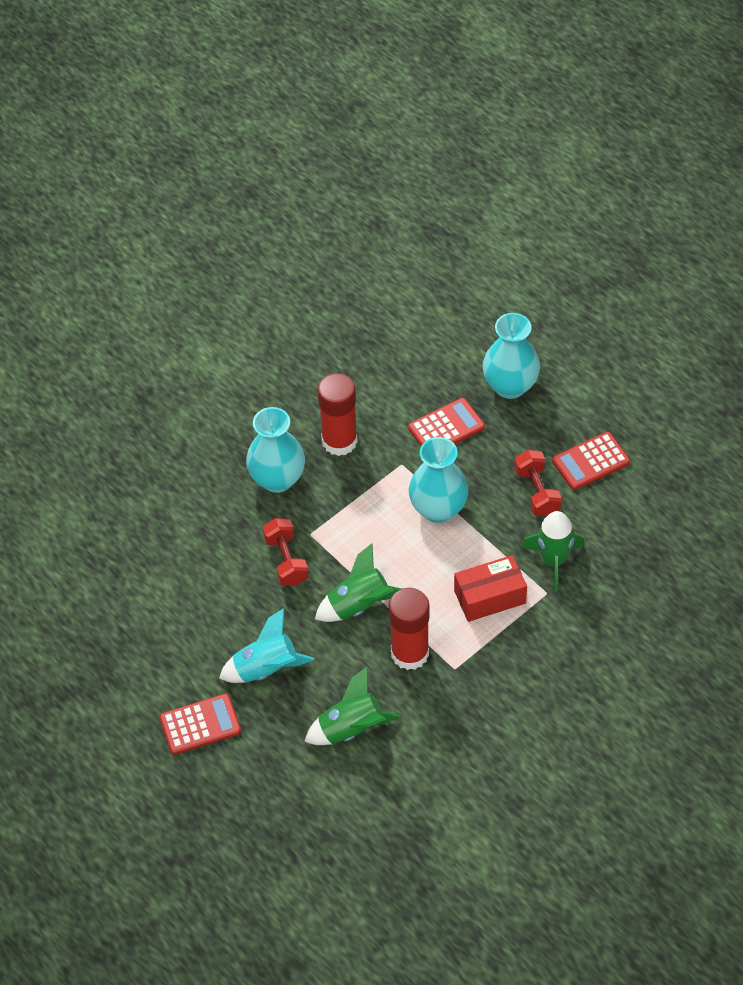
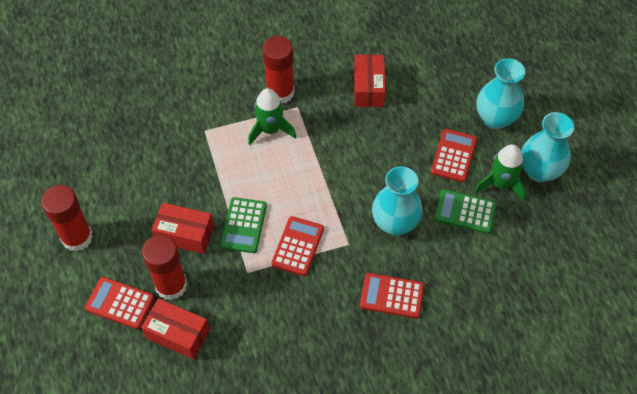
green calculator: none = 0 -> [220,197,267,253] [434,189,497,234] = 2
green rocket: [304,667,400,745] [315,543,402,622] [522,511,584,591] = 3 -> [248,88,296,145] [475,144,526,202] = 2
red box: [454,555,527,622] = 1 -> [141,298,210,359] [152,203,214,254] [354,54,386,107] = 3
red calculator: [159,693,241,755] [408,398,485,446] [552,432,630,490] = 3 -> [85,277,155,329] [272,216,324,276] [360,273,424,318] [431,129,477,182] = 4
red dumbbell: [263,518,309,586] [514,450,562,516] = 2 -> none = 0
red glue stick: [317,373,358,456] [389,588,430,670] = 2 -> [41,185,93,252] [142,235,187,300] [262,36,295,103] = 3
turquoise rocket: [219,608,314,683] = 1 -> none = 0

